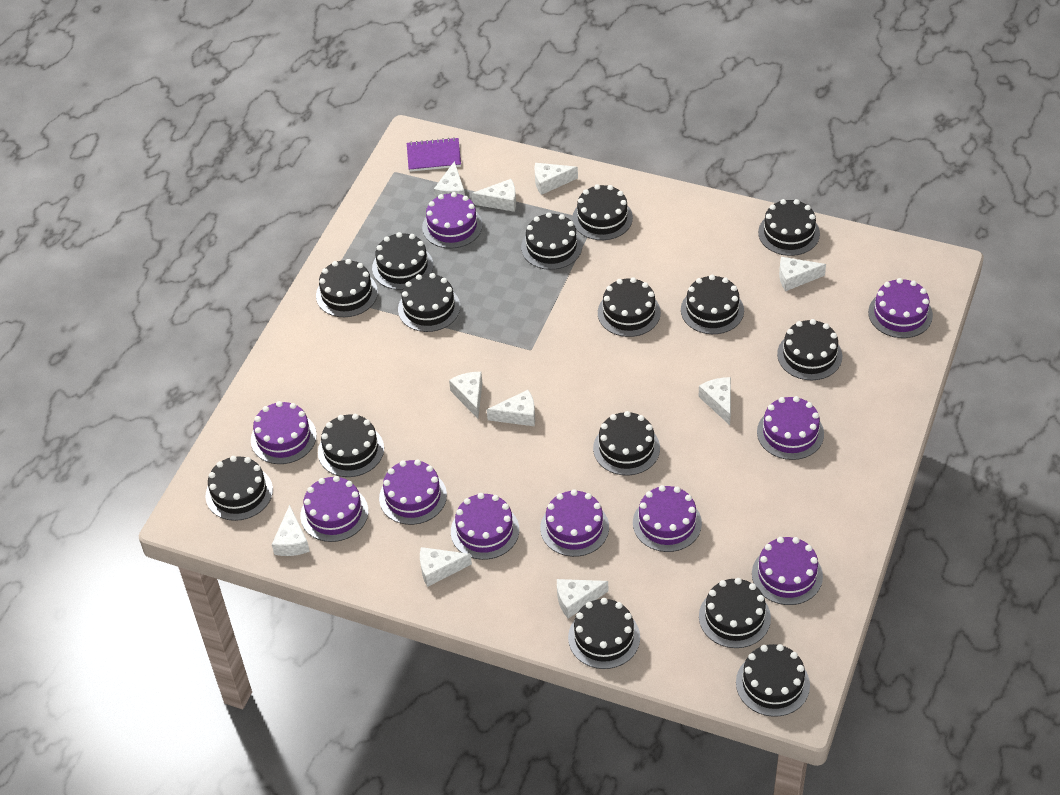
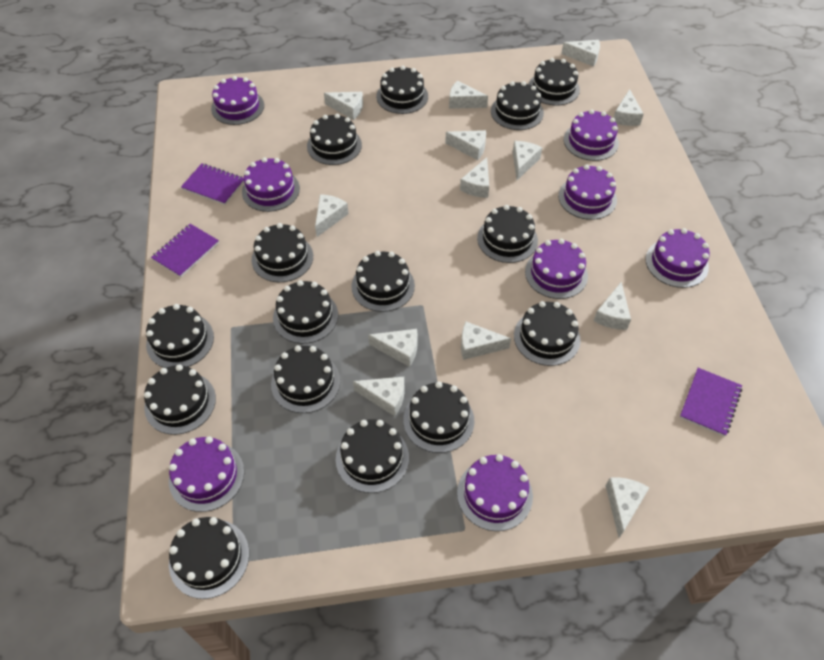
purple cake: [251,401,317,464] [300,476,368,542] [379,459,447,525] [422,192,483,249] [451,493,519,560] [540,489,609,557] [633,485,702,552] [752,537,823,605] [757,396,824,460] [868,278,933,338] = 10 -> [169,436,244,512] [211,76,264,125] [242,157,300,212] [457,454,533,531] [525,239,588,299] [558,165,617,220] [564,109,619,161] [645,228,710,288] = 8
purple notebook: [407,137,461,172] = 1 -> [151,224,219,277] [181,163,244,205] [680,368,742,437] = 3
white cheese: [272,505,310,556] [420,547,472,587] [434,161,465,198] [449,372,482,419] [472,179,516,212] [487,390,535,426] [534,163,578,195] [557,579,608,619] [698,377,731,425] [779,257,826,291] = 10 -> [315,194,348,237] [324,92,363,120] [353,377,404,416] [368,329,418,367] [445,130,486,160] [449,81,488,109] [460,157,489,198] [461,322,511,360] [513,141,542,180] [561,40,600,67] [594,282,631,330] [606,477,650,538] [614,89,644,126] = 13

